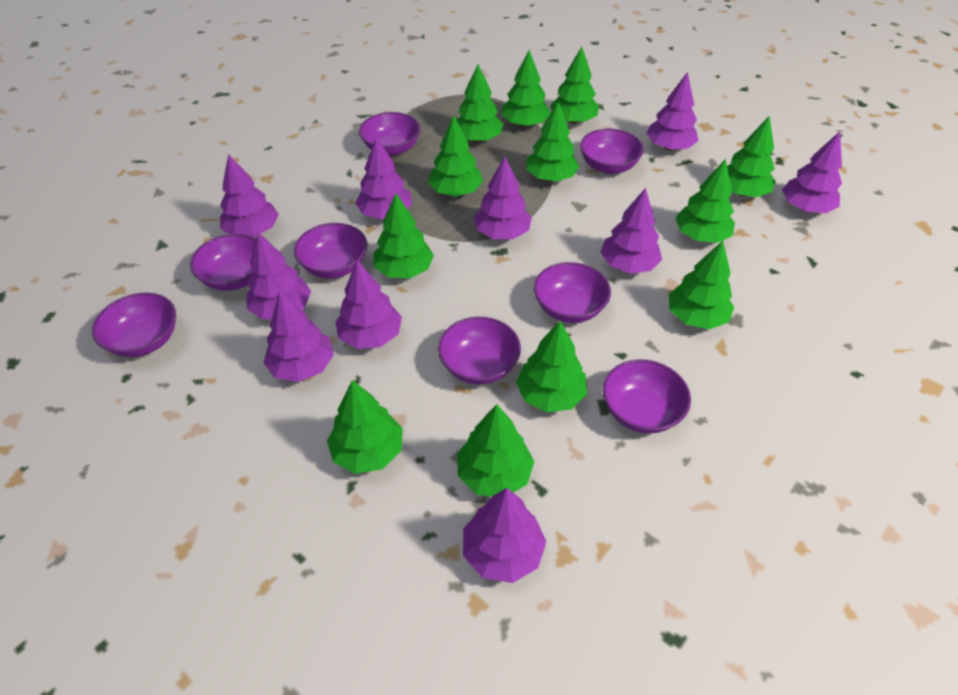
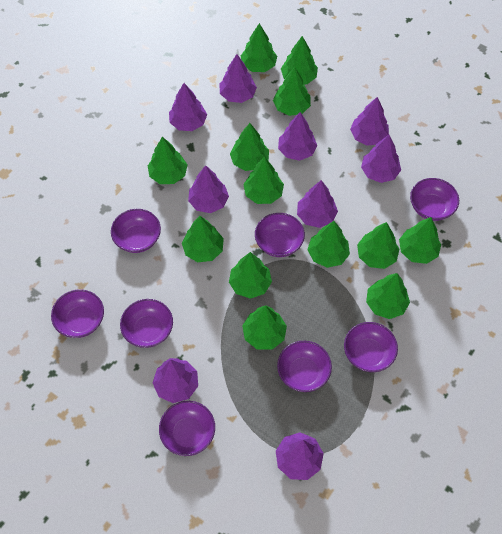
green tree: [327,380,403,474] [373,193,434,279] [428,115,483,196] [457,65,503,142] [457,404,534,496] [501,50,551,127] [516,321,587,412] [526,102,580,181] [550,47,599,124] [668,241,734,329] [675,159,735,243] [727,116,776,197] = 12 -> [148,137,187,184] [182,216,224,262] [229,252,272,299] [230,123,269,171] [241,23,277,72] [242,305,287,349] [243,156,284,204] [273,67,311,116] [281,36,318,84] [308,221,350,268] [357,222,400,269] [366,273,410,319] [399,217,441,264] = 13
purple tree: [220,154,279,237] [247,232,311,320] [264,291,334,382] [335,260,402,349] [355,137,412,219] [463,488,546,583] [474,157,532,239] [600,188,662,274] [646,72,698,151] [782,131,842,213] = 10 -> [153,358,198,403] [169,83,207,131] [188,165,229,213] [220,54,257,103] [276,432,324,480] [278,112,317,161] [297,180,338,228] [350,97,389,146] [361,135,401,183] = 9

